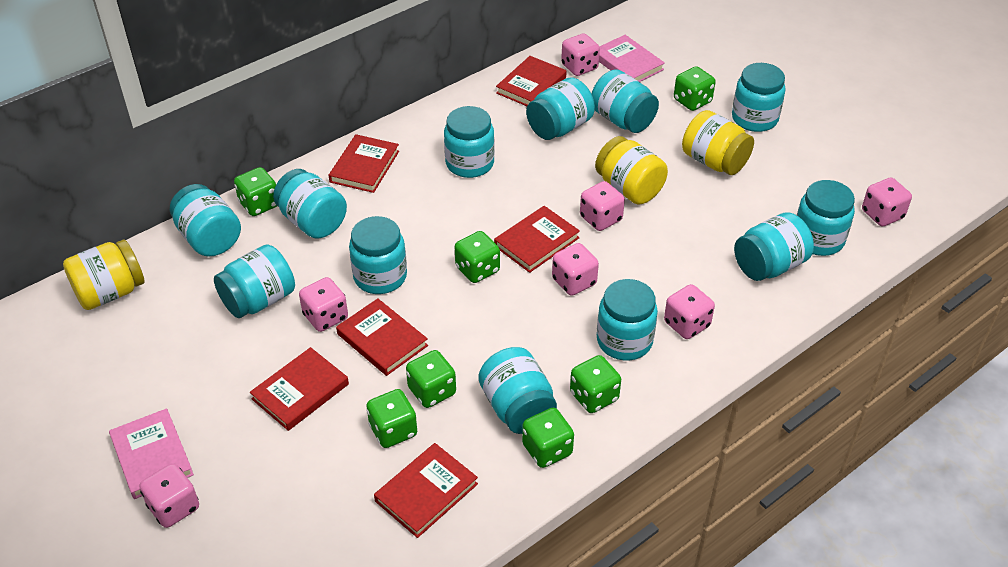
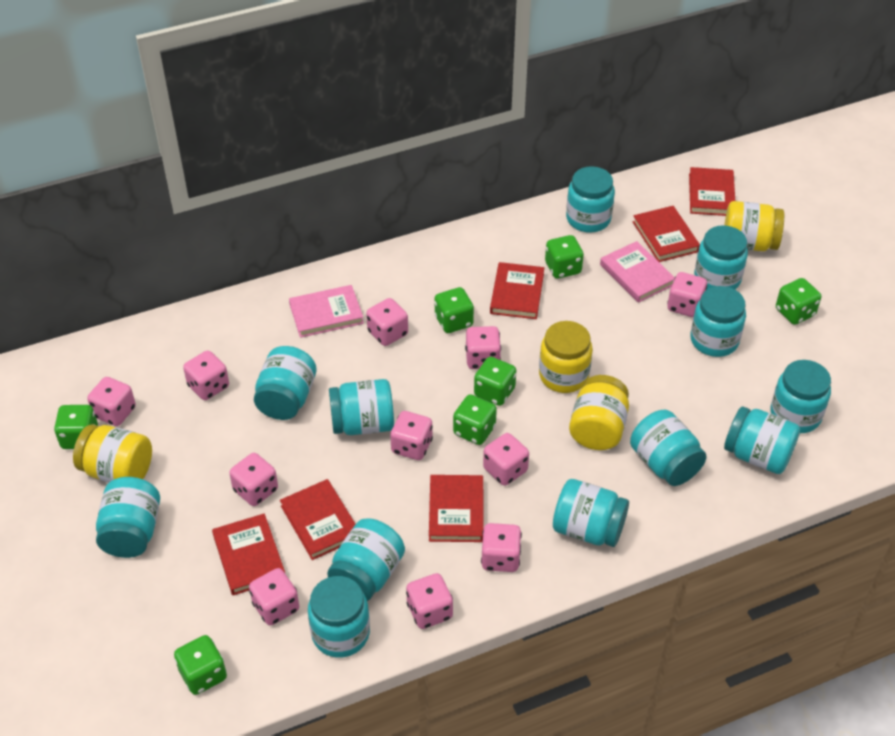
pink dice: [139,463,199,528] [299,277,348,332] [552,243,599,296] [561,33,600,76] [580,181,625,231] [664,284,715,339] [862,178,912,226] = 7 -> [87,377,136,426] [183,350,229,400] [229,453,278,506] [249,568,299,626] [366,298,408,346] [390,411,433,460] [406,573,453,629] [465,326,501,369] [481,523,522,572] [483,433,529,486] [667,272,707,317] = 11
yellow jar: [63,239,145,310] [595,136,668,205] [682,110,754,175] = 3 -> [73,424,152,483] [539,321,593,393] [569,375,629,450] [724,201,784,251] = 4

